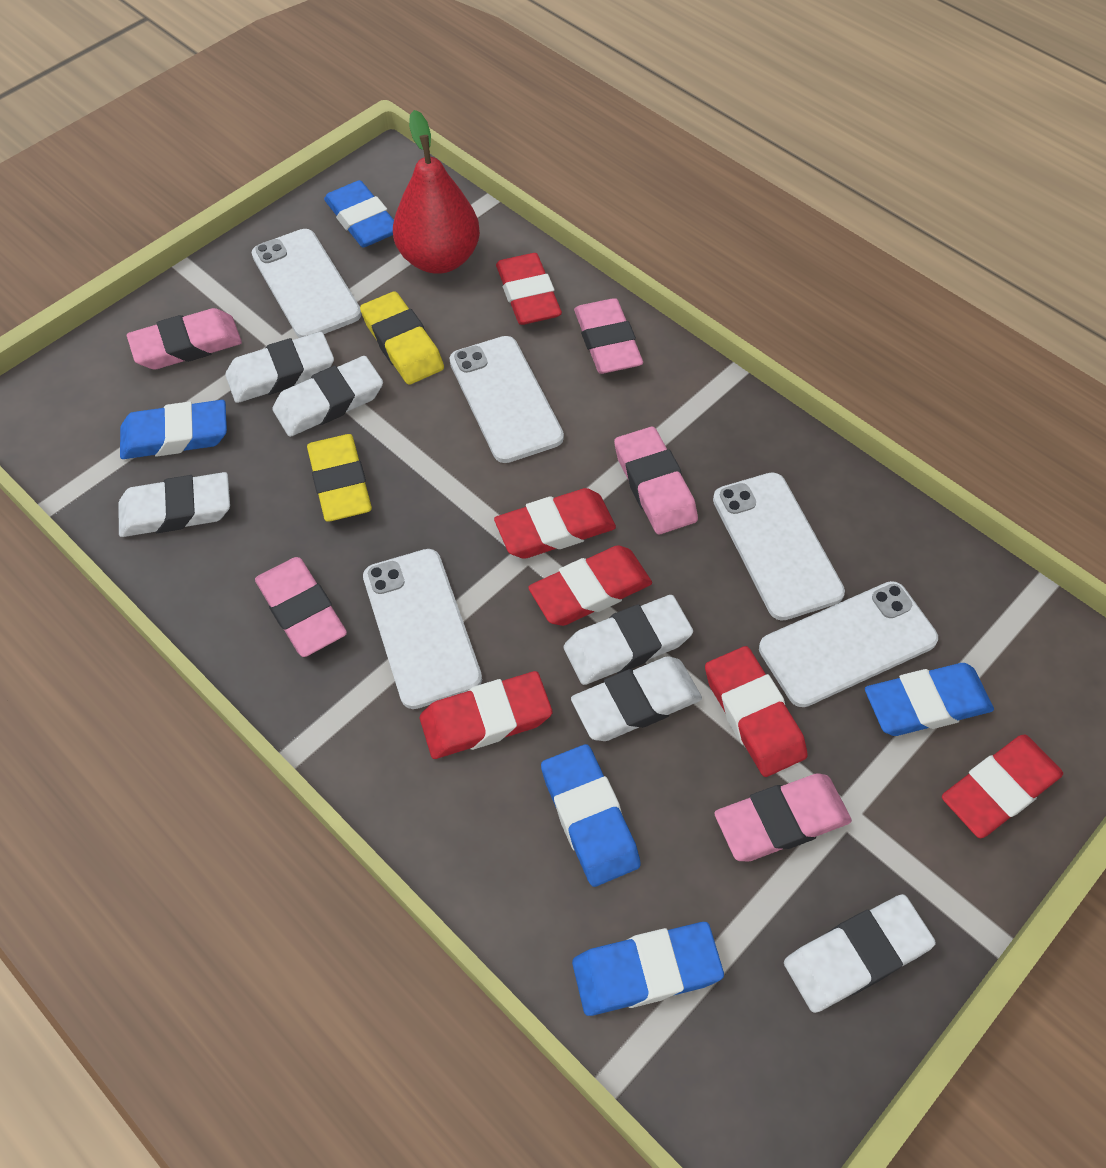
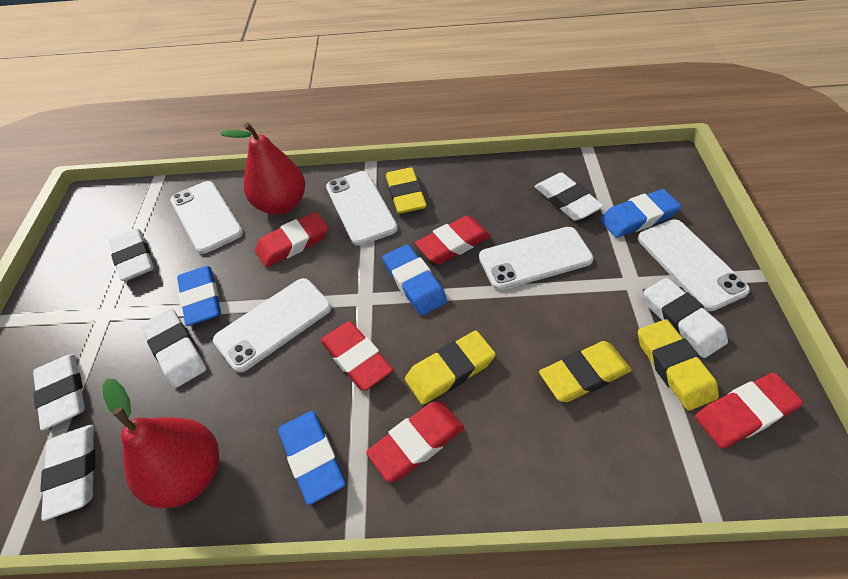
blue eraser: [120,400,227,459] [324,180,394,248] [541,744,641,887] [572,922,724,1016] [865,663,994,736] = 5 -> [177,266,221,326] [279,411,345,505] [382,244,447,316] [600,189,681,238] = 4
pink eraser: [127,308,242,370] [255,557,347,657] [574,298,643,374] [614,427,698,534] [714,773,852,861] = 5 -> none = 0
red eraser: [420,671,552,759] [494,488,616,559] [496,253,562,325] [528,545,652,626] [705,646,807,777] [942,735,1063,838] = 6 -> [255,212,328,267] [320,322,393,391] [366,401,464,482] [415,216,491,264] [695,373,803,449] = 5
red pear: [393,110,480,274] = 1 -> [102,378,219,508] [220,122,305,215] = 2
yellow eraser: [307,434,372,522] [360,291,444,385] = 2 -> [386,167,427,214] [405,331,496,405] [539,341,631,402] [638,319,719,411] = 4

